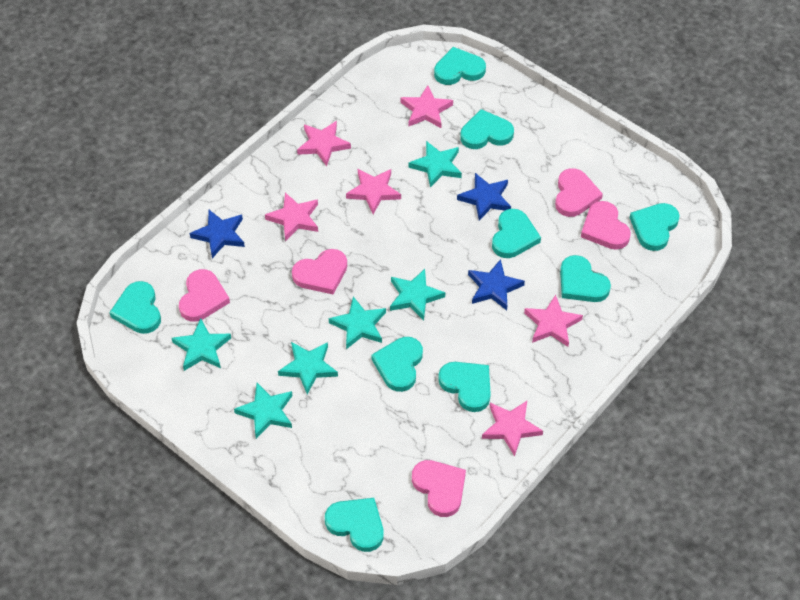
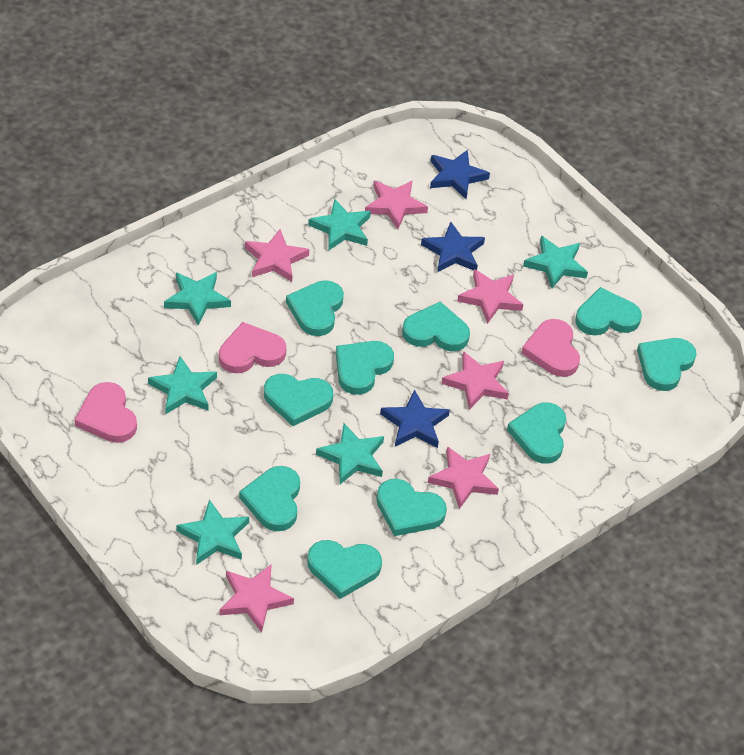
pink heart: [179,269,230,322] [292,249,347,294] [412,460,466,517] [555,168,603,217] [581,201,631,250] = 5 -> [75,382,137,443] [219,322,287,373] [521,319,580,377] = 3
turquoise heart: [109,281,161,334] [325,498,384,552] [371,337,423,392] [434,47,486,85] [438,362,491,412] [460,109,514,149] [492,209,541,258] [560,255,611,302] [630,203,680,251] = 9 -> [239,466,300,531] [264,374,333,426] [286,280,344,336] [307,540,382,599] [336,341,394,395] [376,479,447,536] [402,302,470,351] [507,402,566,464] [575,287,642,335] [637,338,697,391] = 10

